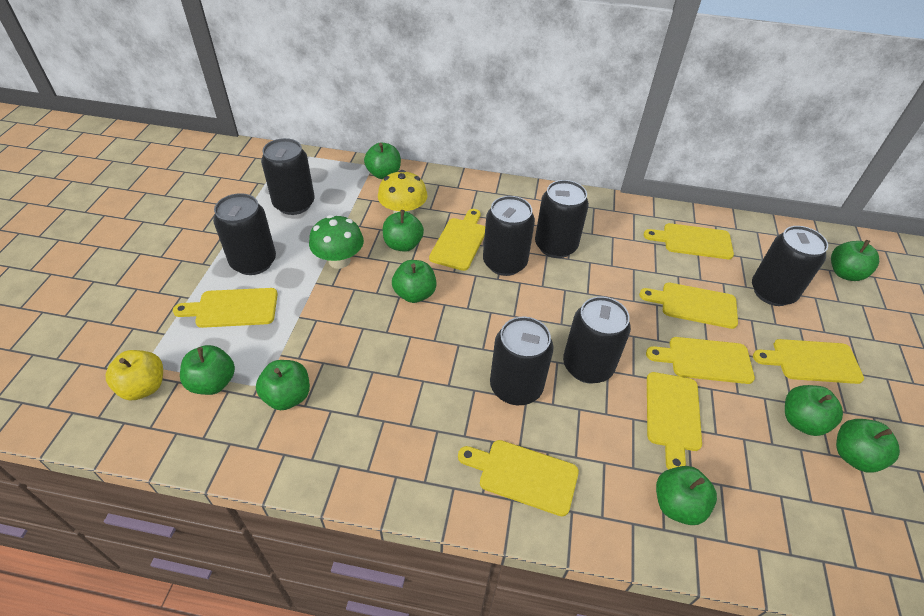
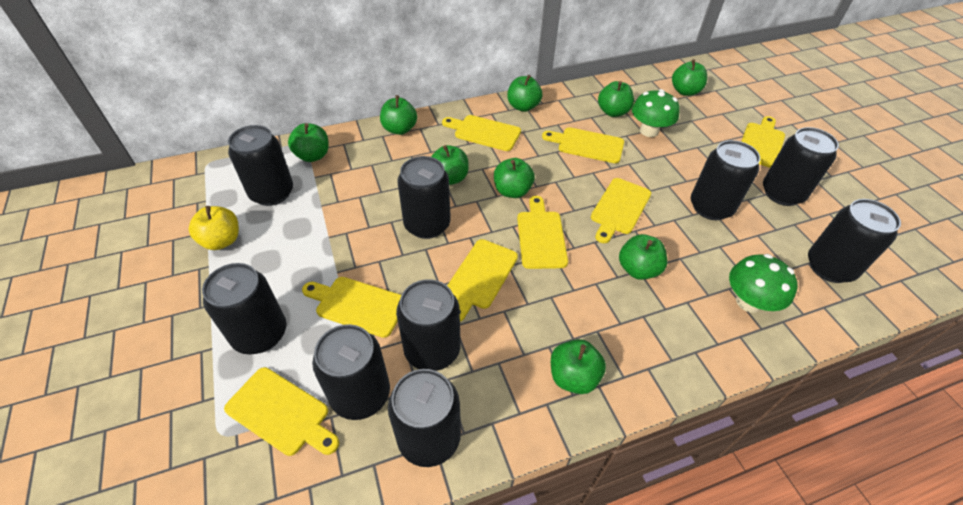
black can: [213,193,276,275] [261,138,315,215] [483,196,535,276] [490,317,553,405] [535,180,589,258] [563,296,631,383] [752,226,828,306] = 7 -> [202,263,287,354] [228,125,293,206] [312,324,390,420] [388,369,461,467] [396,279,461,371] [397,156,451,239] [691,140,760,220] [763,127,839,206] [808,199,901,283] = 9
green mushroom: [309,215,364,269] = 1 -> [632,89,680,137] [729,254,798,313] = 2
yellow mushroom: [378,170,428,215] = 1 -> none = 0

